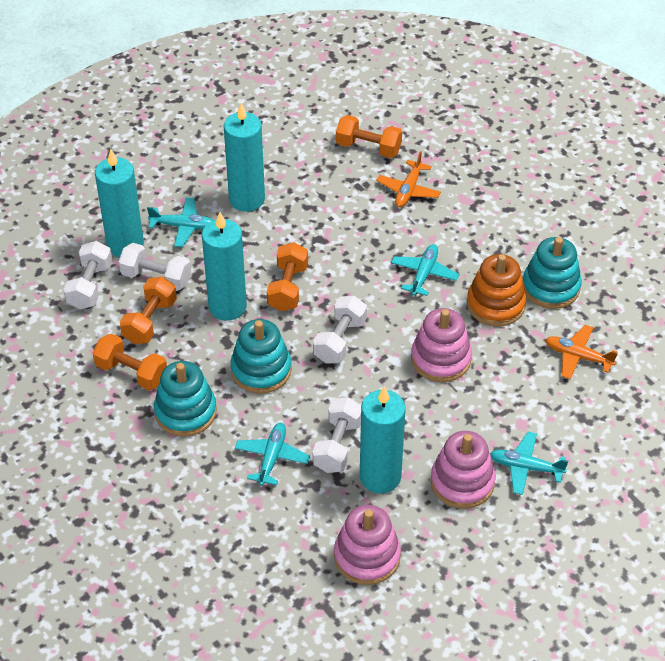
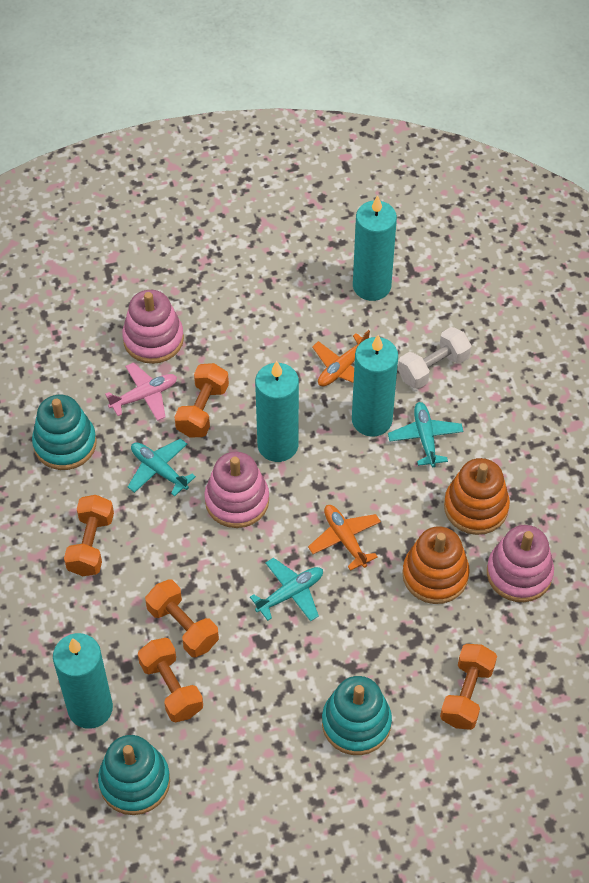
orange dumbbell: [93,334,167,390] [120,277,177,344] [267,242,308,311] [336,115,402,158] = 4 -> [64,495,114,576] [138,638,203,723] [145,579,219,657] [174,363,229,438] [440,644,497,730] = 5
orange stacking toy: [467,254,526,326] = 1 -> [402,527,470,604] [444,458,510,535] = 2
pink plane: none = 0 -> [105,362,177,421] = 1
turquoise plane: [147,197,213,247] [235,423,310,486] [391,244,459,296] [490,432,568,495] = 4 -> [128,438,196,496] [250,558,323,622] [388,402,463,467] = 3
white dumbbell: [63,241,112,309] [119,243,191,291] [312,397,361,473] [313,296,367,364] = 4 -> [398,327,472,389] = 1

